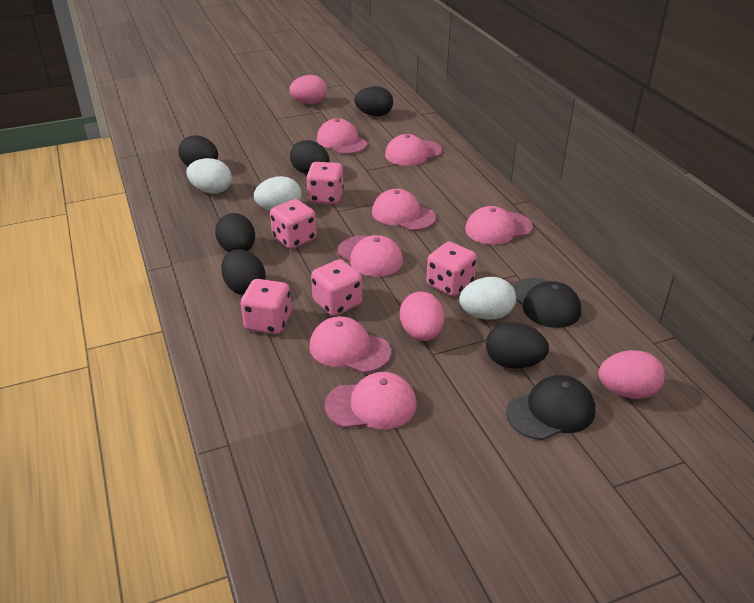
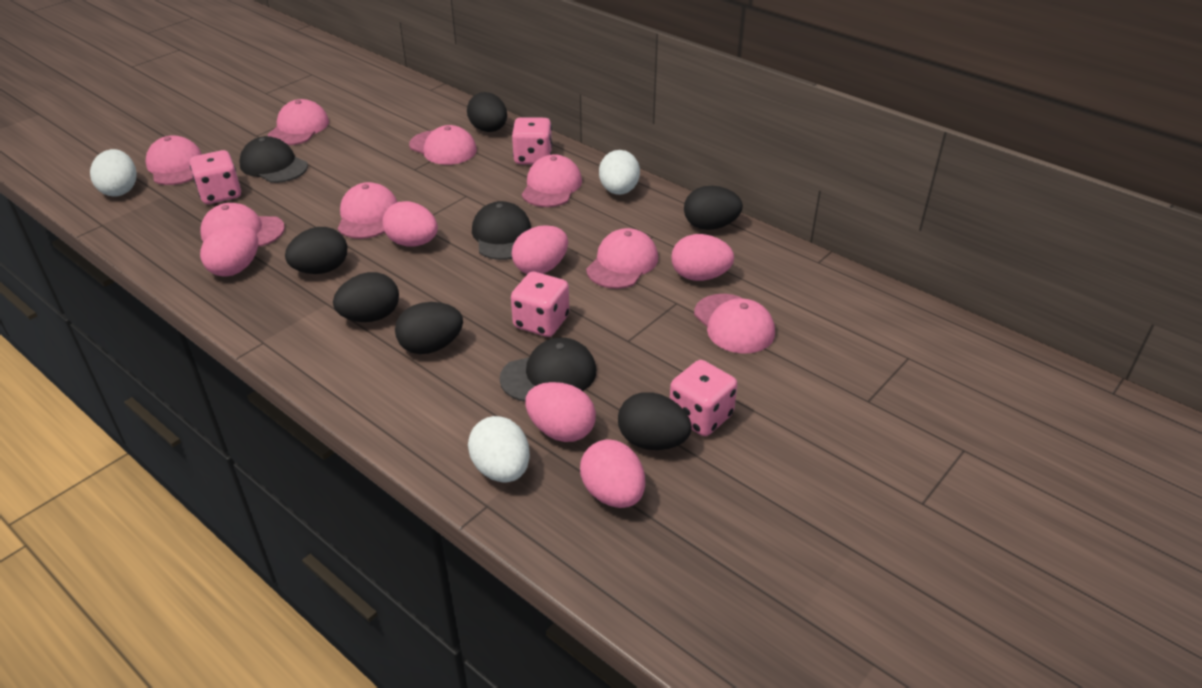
black cap: [506,375,595,440] [512,278,581,328] = 2 -> [239,136,308,183] [472,201,531,260] [499,337,596,402] = 3
pink cap: [309,316,391,373] [317,118,367,154] [325,372,417,429] [337,235,403,277] [372,189,436,231] [385,134,442,166] [465,206,533,245] = 7 -> [146,135,202,185] [200,203,285,247] [268,99,329,145] [338,182,397,239] [409,125,477,165] [522,154,582,207] [586,228,658,289] [694,294,775,354] = 8
pink dice: [240,279,292,334] [270,199,317,249] [306,162,344,204] [311,259,362,316] [427,242,477,296] = 5 -> [190,150,241,204] [511,272,569,337] [512,117,552,164] [670,360,737,436] = 4
pink egg: [289,75,327,104] [400,292,444,341] [599,350,665,399] = 3 -> [200,225,258,277] [382,201,438,247] [512,225,568,274] [525,382,596,442] [580,440,645,508] [671,234,734,281] = 6

